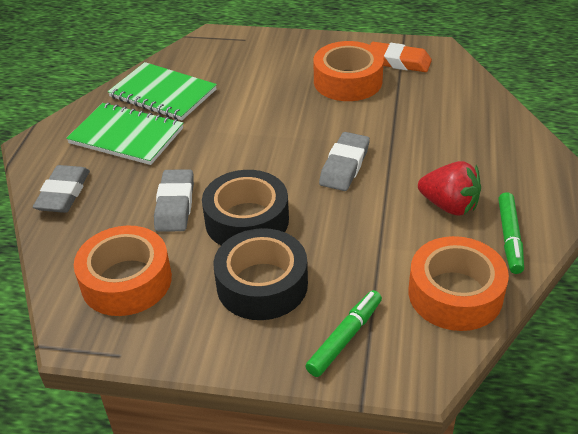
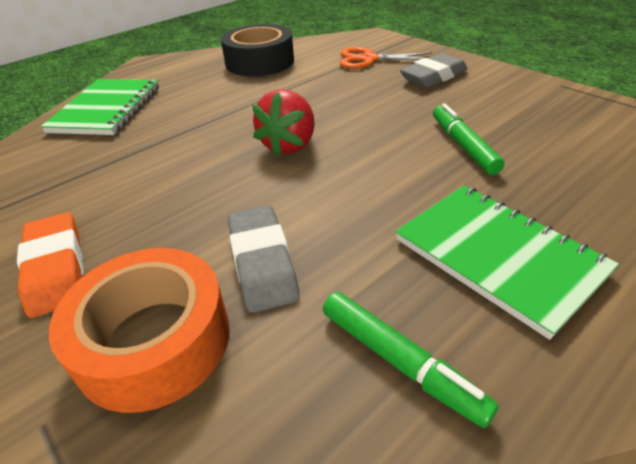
black tape: [202,170,289,245] [213,228,308,320] = 2 -> [221,24,294,76] = 1
grey eraser: [33,165,90,213] [154,169,194,232] [319,132,370,191] = 3 -> [228,206,300,313] [400,53,468,87] = 2
orange scissors: none = 0 -> [340,47,432,69] = 1
orange tape: [74,225,172,316] [314,41,384,101] [408,236,509,331] = 3 -> [49,248,230,413] = 1

